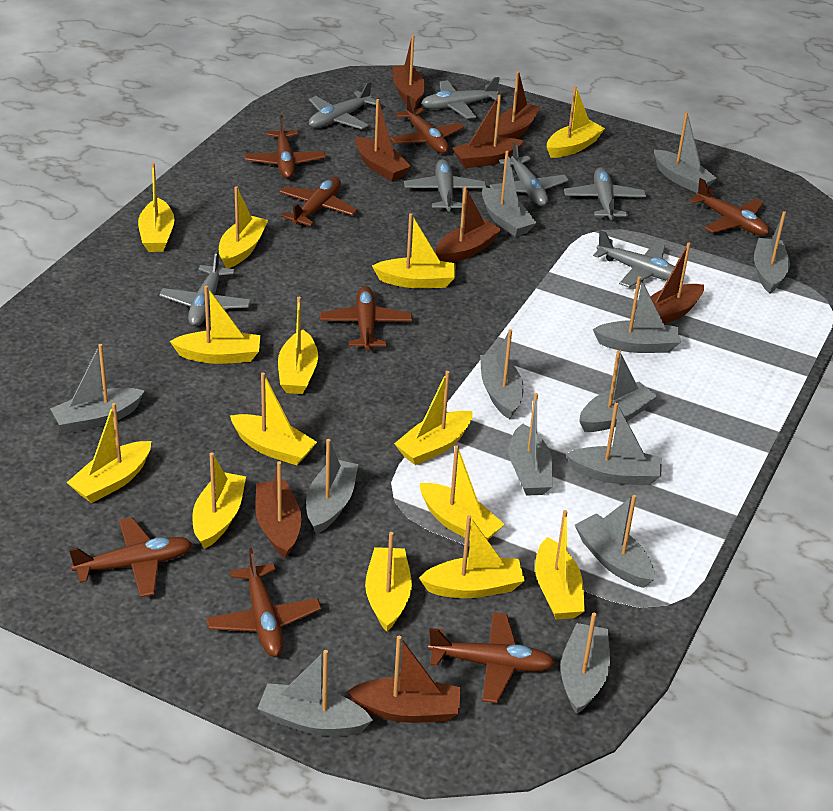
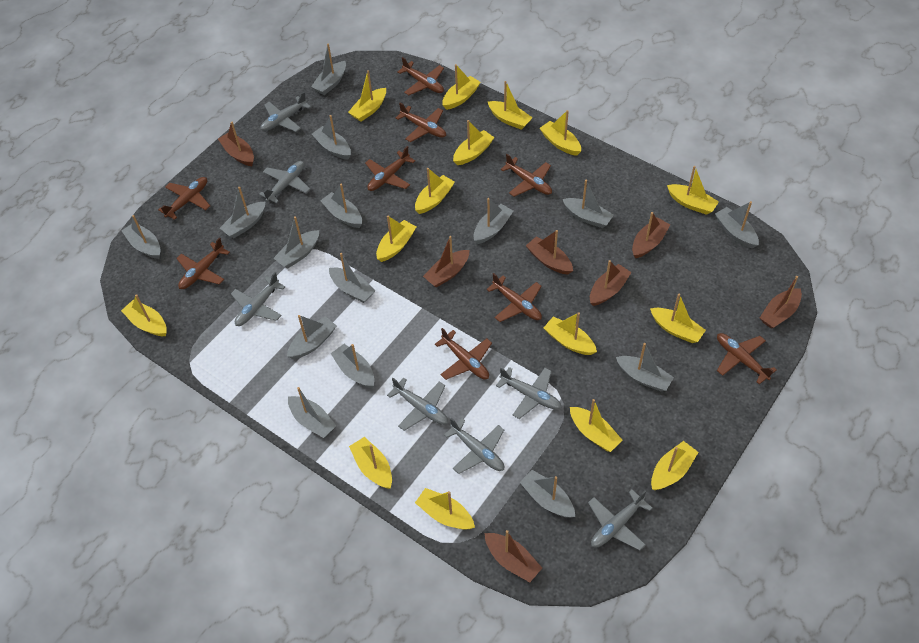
brown boat: [255,461,301,558] [347,636,461,723] [355,99,411,181] [392,35,425,109] [436,187,502,263] [452,94,524,168] [498,71,541,139] [636,242,704,324] = 8 -> [218,122,254,166] [423,236,469,288] [485,530,542,582] [526,230,573,274] [590,260,632,306] [632,212,670,258] [760,276,802,329] = 7
brown plane: [69,517,192,598] [206,548,321,657] [244,115,326,179] [279,177,358,226] [320,286,412,351] [390,95,464,154] [428,612,555,703] [689,178,769,236] = 8 -> [158,177,210,220] [176,237,230,289] [365,146,415,191] [396,103,446,142] [398,57,444,95] [435,328,492,380] [486,273,542,322] [500,154,552,197] [717,333,777,384] = 9
grey boat: [50,344,145,433] [257,650,373,736] [306,439,358,534] [480,329,524,419] [482,151,537,237] [509,393,553,496] [561,613,610,714] [566,402,662,485] [575,495,654,588] [579,350,657,432] [593,276,681,353] [654,112,717,193] [754,211,790,294] = 13 -> [122,215,161,259] [220,187,265,238] [274,216,319,268] [287,315,336,359] [288,387,336,438] [311,44,346,95] [312,115,351,160] [320,184,362,228] [329,253,375,303] [331,344,375,388] [474,198,513,244] [520,470,575,518] [563,180,614,228] [616,343,674,391] [715,201,759,248] = 15
yellow boat: [67,403,151,503] [138,163,175,252] [170,286,260,364] [192,452,246,549] [219,186,268,268] [230,372,317,465] [278,297,318,394] [365,532,412,632] [372,213,455,288] [394,371,473,465] [419,515,525,598] [420,446,505,540] [535,510,585,620] [547,86,605,158] = 14 -> [121,294,167,336] [348,70,386,121] [349,437,392,489] [376,215,416,262] [415,168,455,214] [415,488,475,530] [442,64,481,110] [453,120,495,165] [488,81,533,130] [540,110,581,156] [544,312,597,355] [570,399,623,452] [650,294,706,343] [651,441,698,490] [667,166,719,215] = 15

